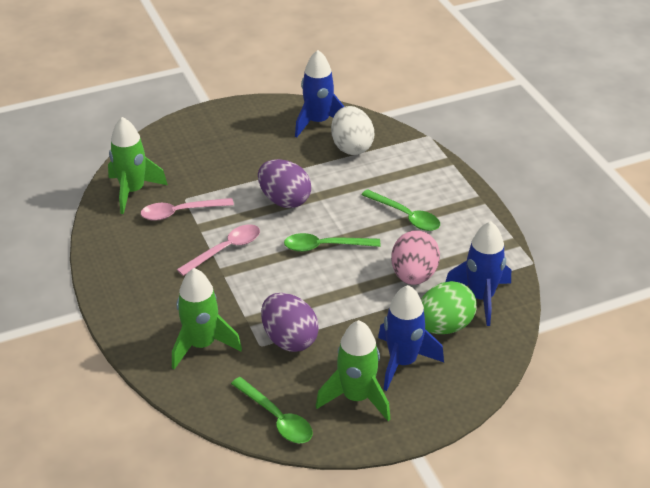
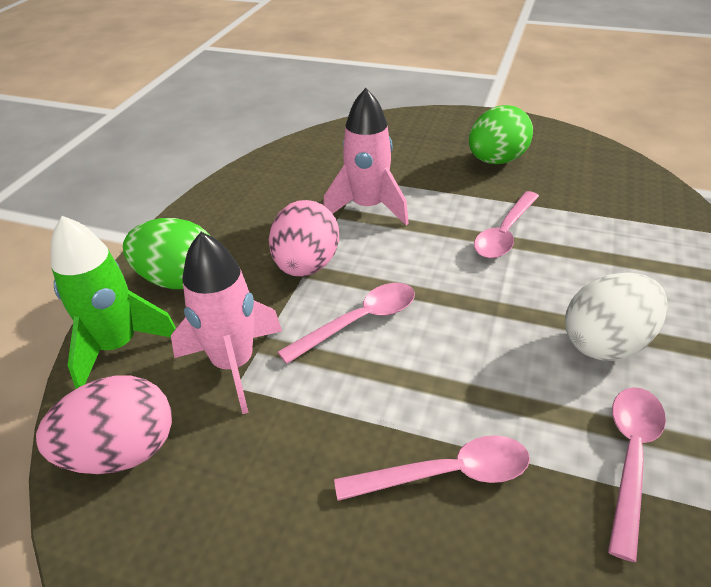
blue rocket: [295,50,345,137] [378,285,444,391] [446,221,511,326] = 3 -> none = 0
green egg: [421,281,477,334] = 1 -> [123,218,210,289] [469,105,533,164] = 2
green rocket: [108,117,168,214] [172,268,242,369] [316,320,390,421] = 3 -> [51,216,176,389] = 1
green spoon: [231,377,313,443] [284,233,381,252] [361,189,440,231] = 3 -> none = 0
pink egg: [391,230,440,285] = 1 -> [36,375,172,474] [269,200,339,277] = 2
pink rocket: none = 0 -> [171,232,282,414] [323,88,409,225] = 2
pink spoon: [141,198,234,221] [177,224,260,276] = 2 -> [278,283,415,364] [334,435,530,501] [474,191,539,258] [608,387,666,562] = 4
purple egg: [258,159,311,208] [261,293,319,352] = 2 -> none = 0

